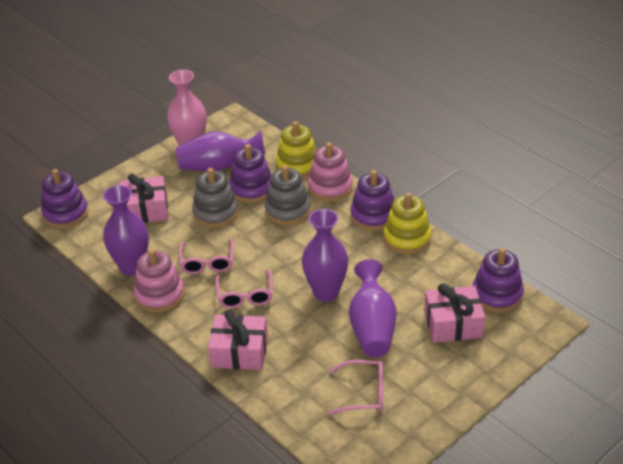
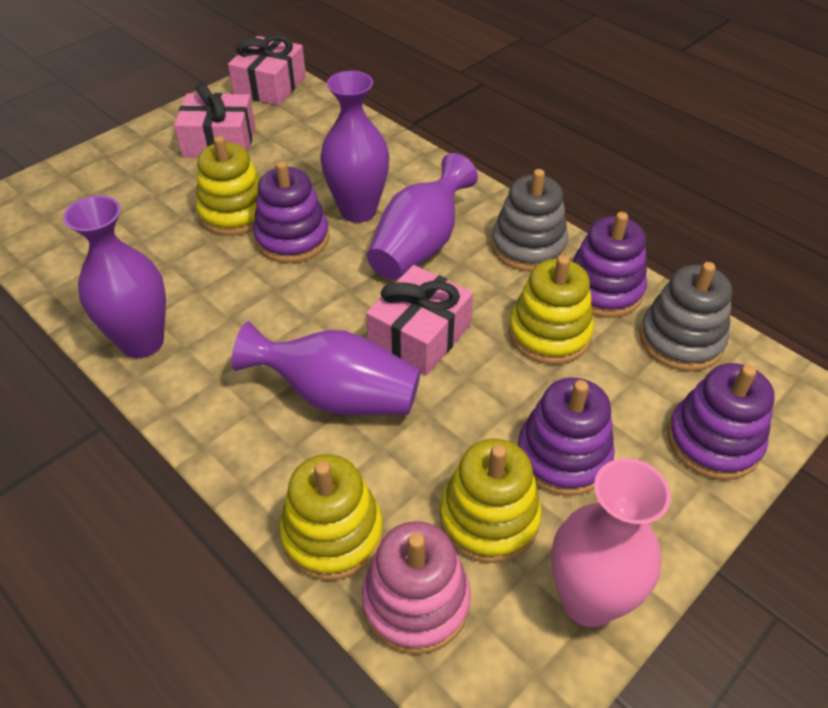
pink glasses: [179,239,234,274] [215,270,273,309] [328,360,383,415] = 3 -> none = 0
pink stacking toy: [134,249,185,313] [308,142,353,201] = 2 -> [362,521,471,654] = 1
yellow stacking toy: [276,121,317,179] [384,193,431,254] = 2 -> [196,136,260,236] [279,454,383,581] [440,439,542,563] [508,256,594,365] = 4

